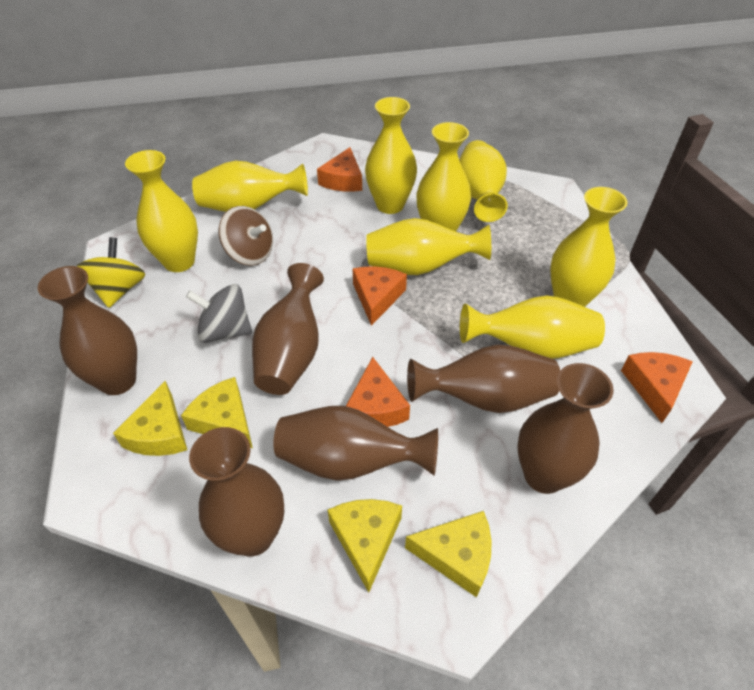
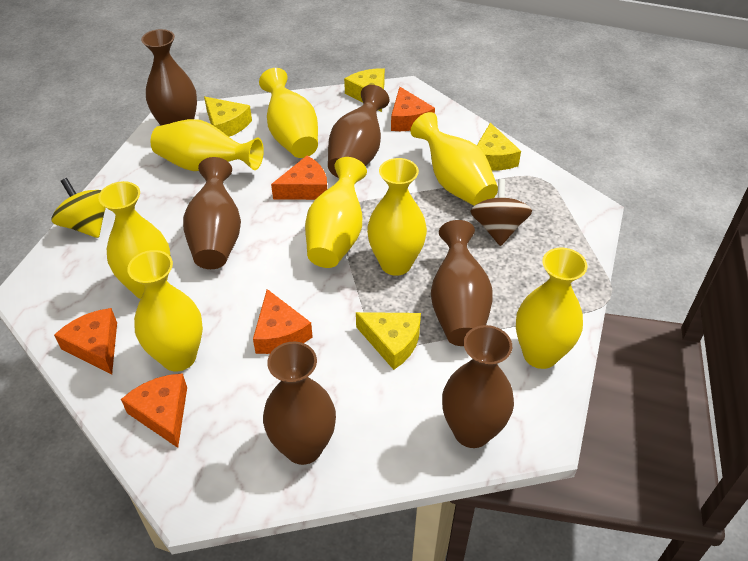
grey spinning top: [186,284,252,343] = 1 -> none = 0
orange cheese: [317,147,362,192] [346,357,410,427] [353,266,407,326] [621,352,693,423] = 4 -> [54,308,117,374] [121,373,187,448] [253,289,313,354] [271,156,327,200] [391,87,435,131] = 5

